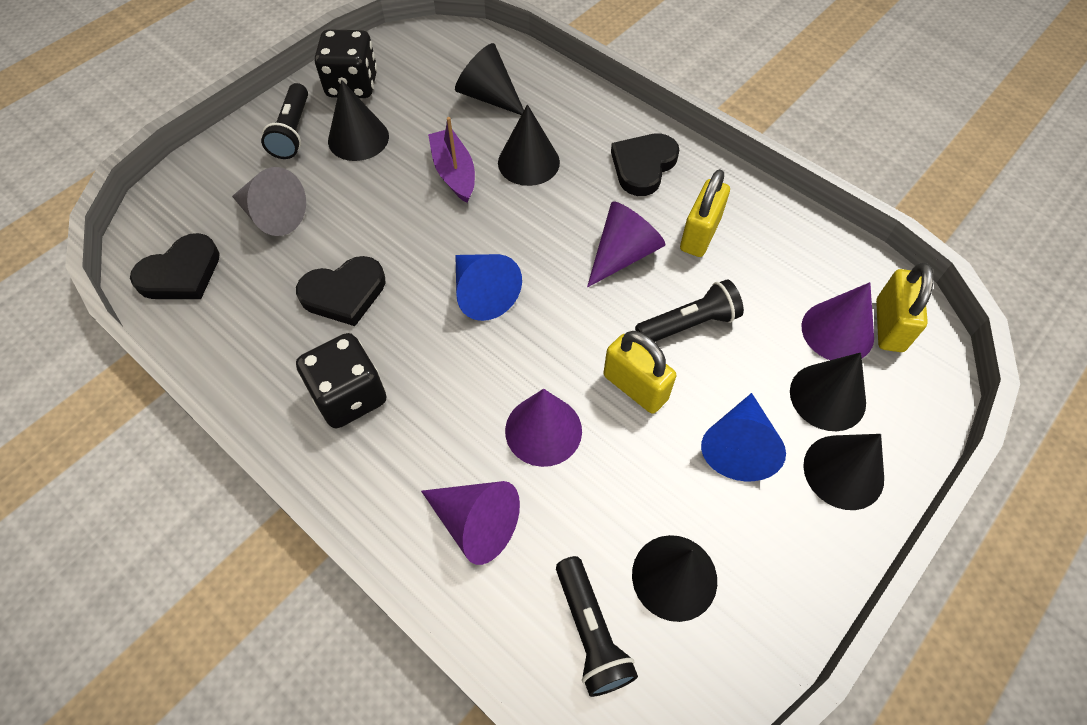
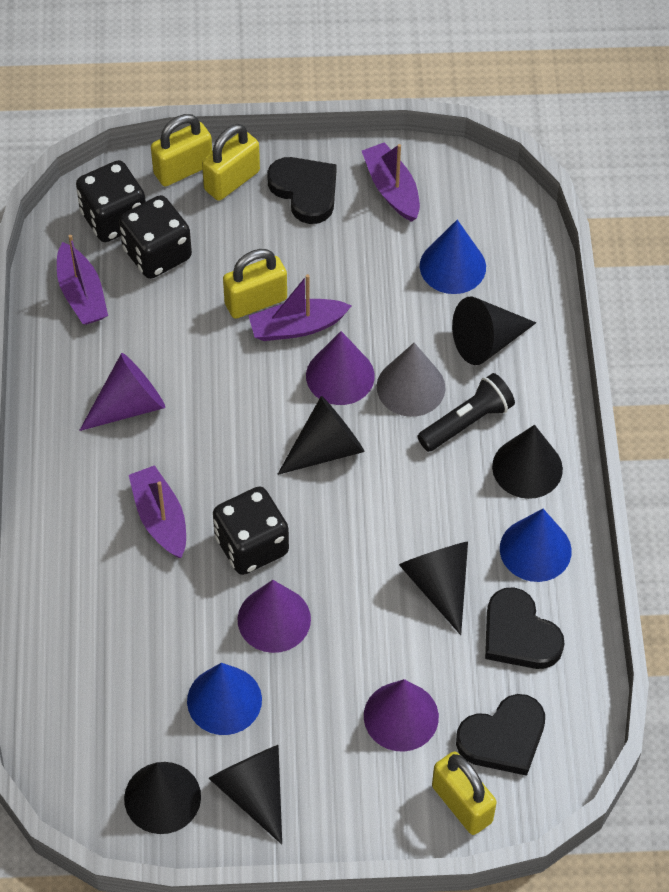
black dice: [296,333,386,428] [315,29,377,98] = 2 -> [76,160,146,242] [119,195,192,279] [213,486,289,575] = 3
black flashlight: [261,83,308,159] [556,556,638,697] [635,279,744,342] = 3 -> [417,373,515,452] = 1
blue cone: [455,254,522,321] [701,393,786,481] = 2 -> [187,663,262,735] [420,220,486,294] [500,509,572,582] = 3
purple boat: [428,117,475,203] = 1 -> [57,235,108,325] [129,465,186,558] [249,274,351,341] [362,142,420,222] = 4
yellow padlock: [603,331,676,414] [680,169,730,257] [876,263,934,352] = 3 -> [151,114,212,187] [202,124,260,201] [223,249,287,319] [432,751,497,835] = 4

